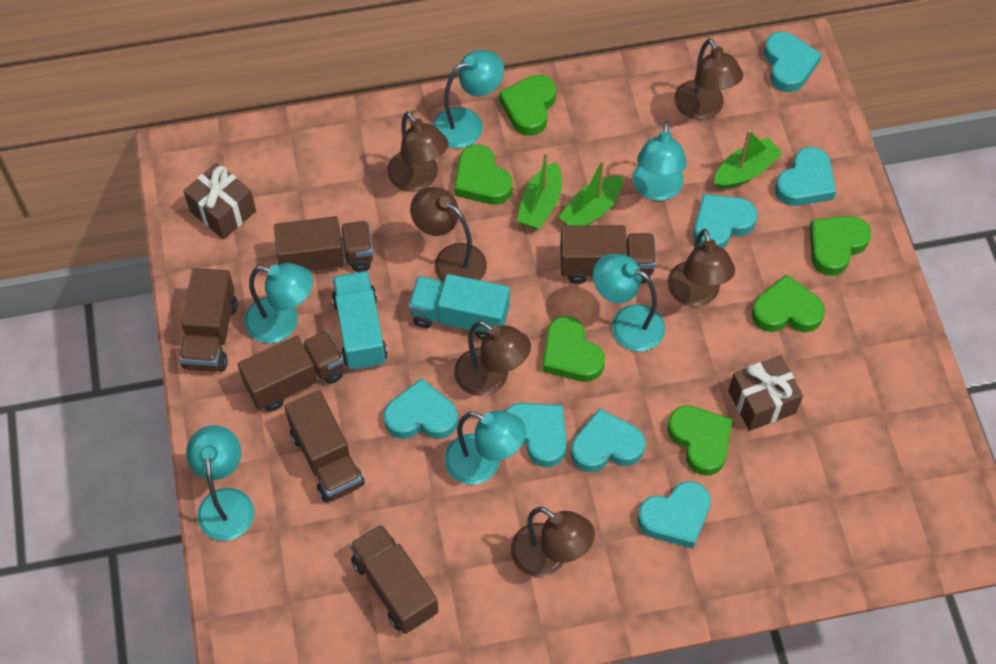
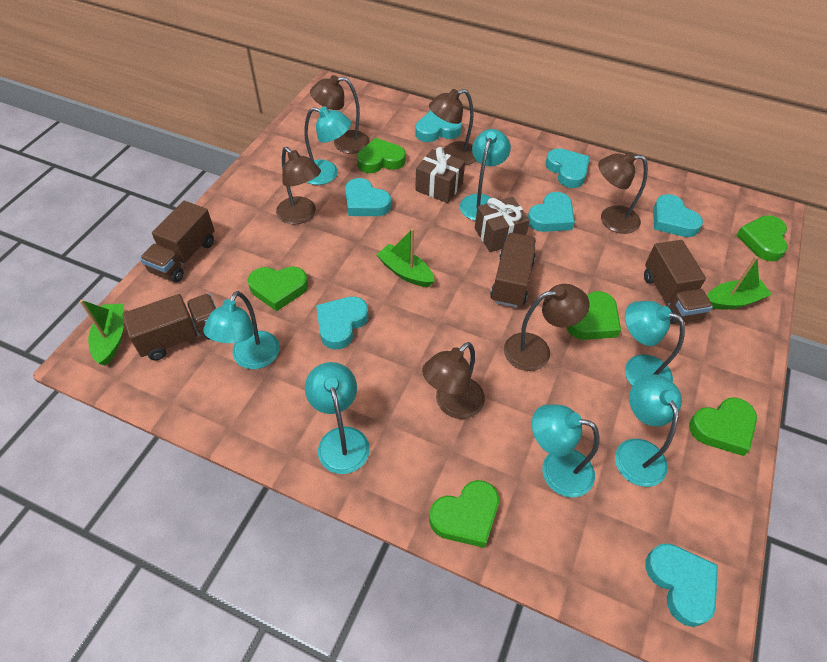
brown truck: [180,268,237,372] [238,330,344,412] [274,216,373,272] [284,390,365,502] [349,524,438,634] [560,225,656,284] = 6 -> [122,294,216,360] [140,201,215,283] [490,233,536,308] [644,240,713,324] = 4
turquoise lamp: [186,425,254,541] [244,263,313,343] [433,50,504,148] [445,410,526,484] [593,254,665,351] [633,121,687,201] = 6 -> [204,291,280,369] [304,106,351,185] [305,362,370,474] [460,129,511,221] [532,404,600,497] [615,374,682,487] [625,301,685,386] = 7
turquoise truck: [332,271,388,370] [409,274,510,340] = 2 -> none = 0

